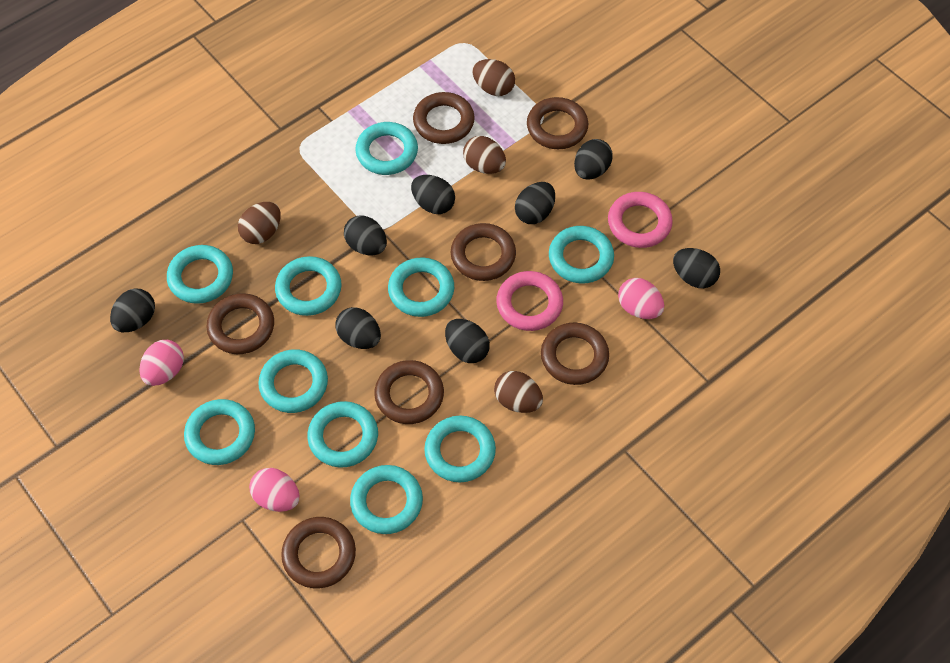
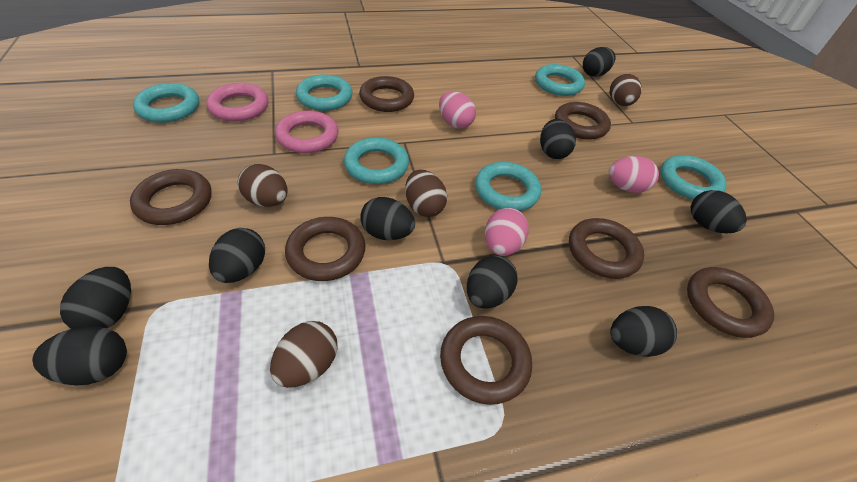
black egg: [110,289,155,332] [336,307,381,349] [344,216,387,255] [411,175,455,214] [445,319,490,363] [515,182,555,224] [574,139,613,180] [673,248,720,288] = 8 -> [32,326,127,386] [60,267,131,329] [209,228,265,283] [360,197,415,240] [467,255,518,308] [540,119,576,159] [583,47,616,77] [610,306,677,357] [691,190,747,233] = 9
turquoise ring: [167,245,233,304] [184,399,255,465] [258,349,328,413] [275,256,342,316] [307,401,378,468] [350,465,423,534] [355,122,418,175] [388,257,454,317] [424,416,496,482] [549,226,614,283] = 10 -> [133,83,199,123] [296,74,353,111] [344,137,409,184] [475,162,541,211] [535,64,585,96] [660,155,727,200] = 6

